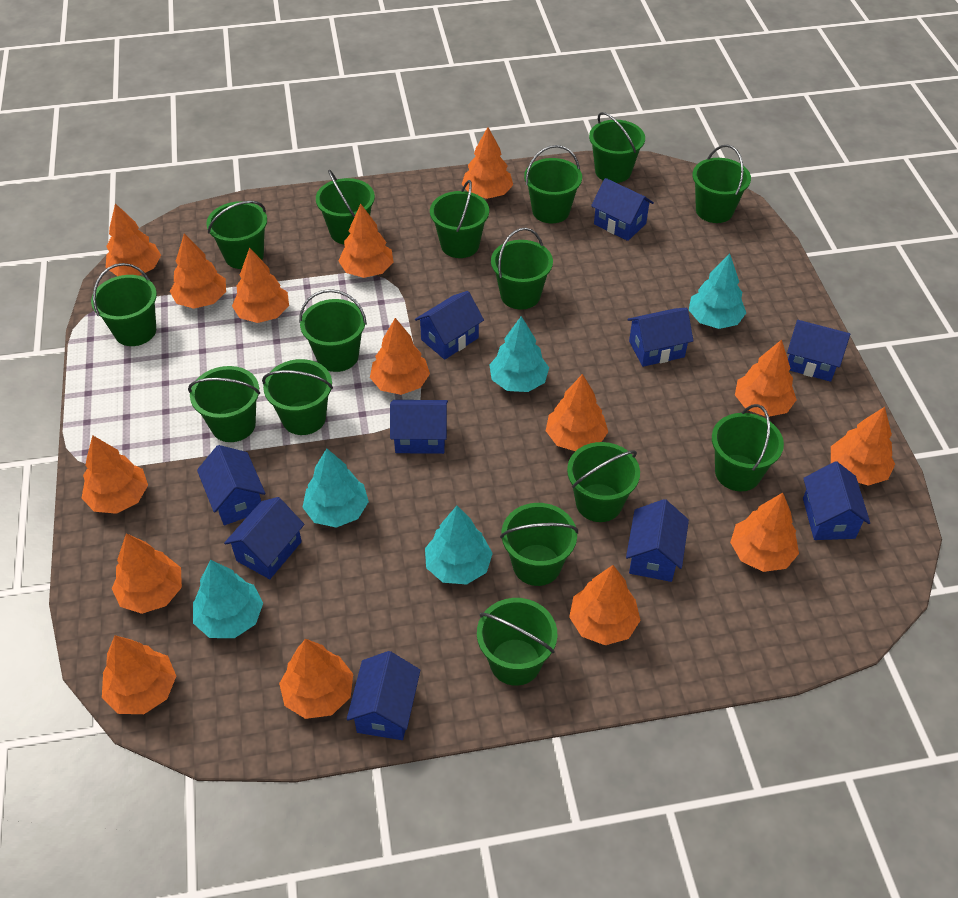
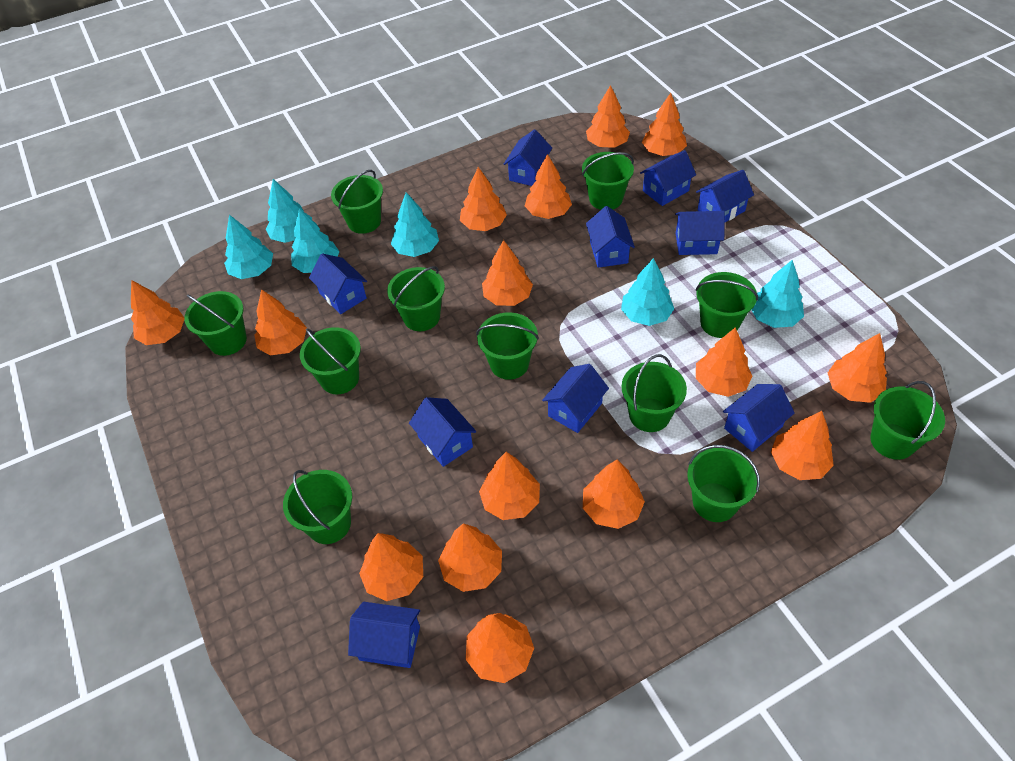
green bucket: [91,263,157,346] [188,366,260,442] [206,201,267,269] [262,359,333,435] [299,289,367,372] [316,170,375,244] [430,180,489,258] [477,598,557,686] [491,228,553,310] [500,503,578,586] [524,145,582,223] [567,442,640,522] [589,112,645,183] [693,144,751,223] [712,404,784,491] = 15 -> [184,291,247,356] [283,470,352,544] [300,327,361,394] [331,170,383,234] [387,266,445,331] [476,313,539,380] [582,152,634,210] [622,354,687,432] [687,445,760,522] [696,272,758,338] [871,381,945,460] = 11
turquoise tree: [193,560,263,638] [302,448,369,528] [425,506,493,585] [489,316,549,392] [689,253,746,329] = 5 -> [224,215,273,279] [266,179,312,243] [291,209,339,273] [391,192,439,257] [621,258,674,326] [752,260,804,328] = 6

